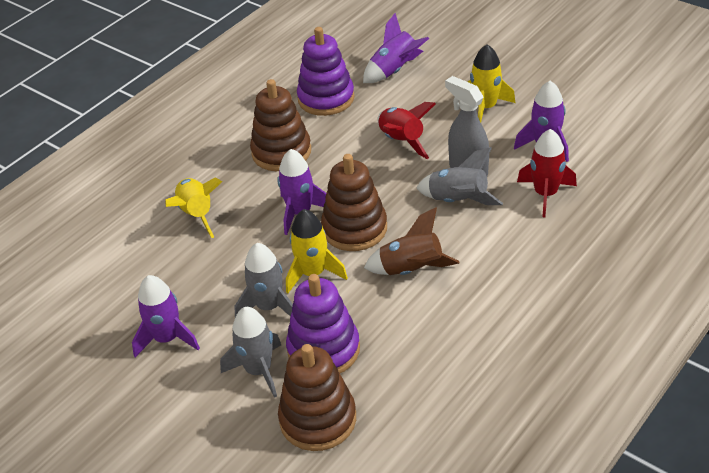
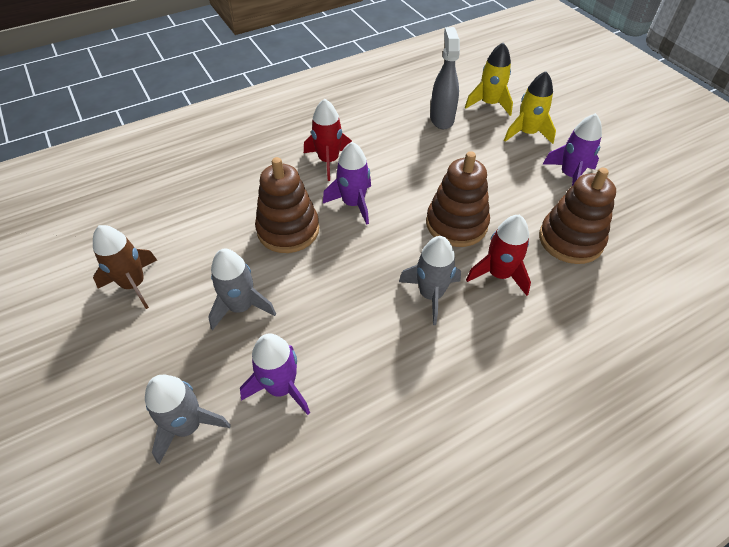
purple rocket: [132,275,200,357] [277,149,326,235] [363,13,429,83] [514,81,569,162] = 4 -> [240,334,310,415] [323,142,371,225] [543,113,602,186] = 3
purple stacking toy: [286,274,360,373] [297,27,355,116] = 2 -> none = 0
yellow rocket: [165,178,222,238] [286,209,348,293] [468,44,515,122] = 3 -> [465,43,513,116] [504,71,556,144] = 2

